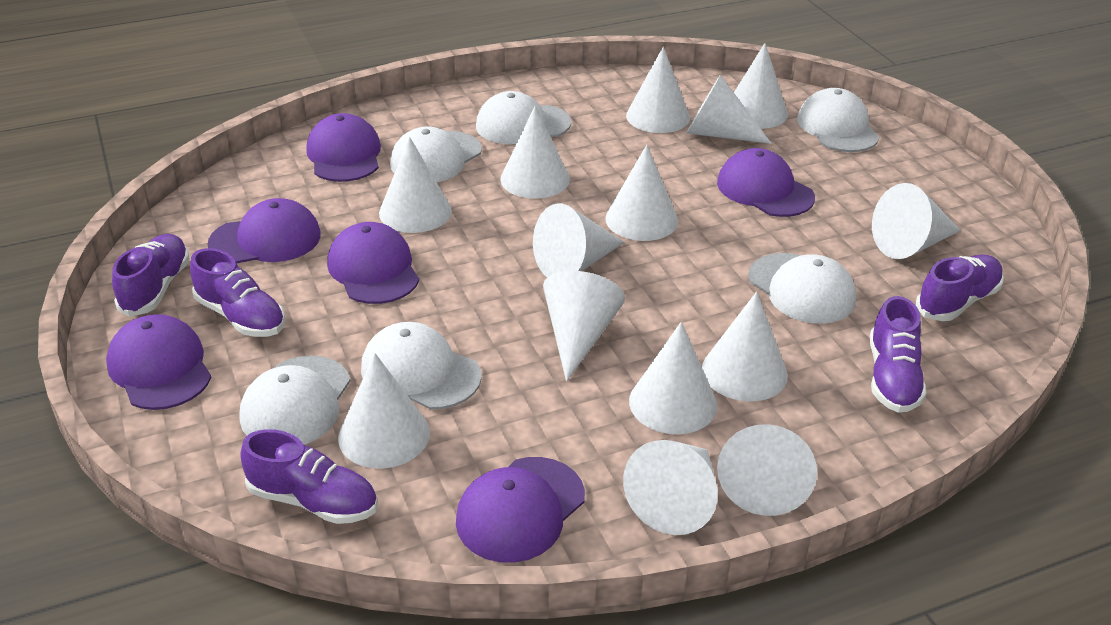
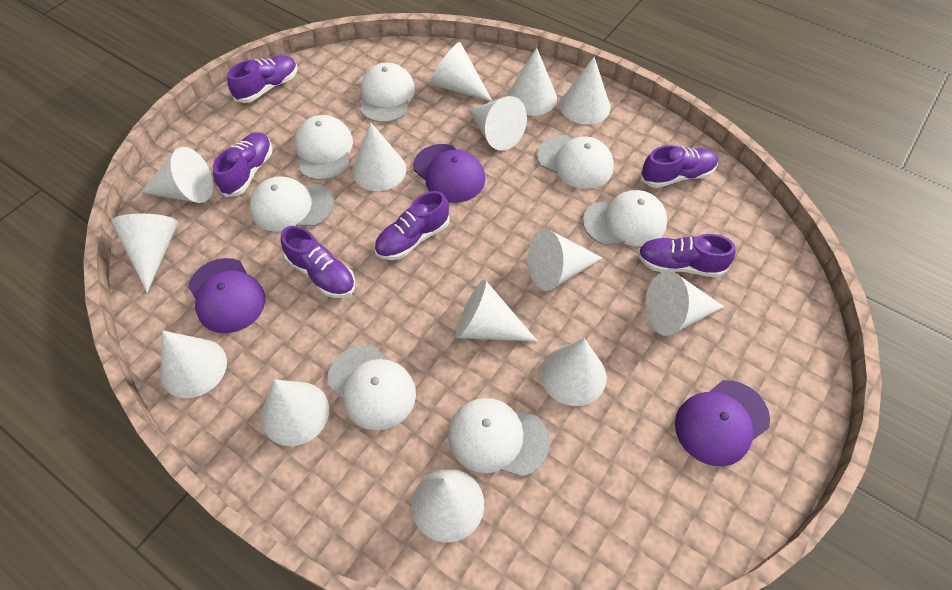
purple cap: [106,314,211,410] [208,198,321,263] [306,113,381,182] [327,222,419,304] [456,457,585,563] [717,148,815,217] = 6 -> [188,258,265,333] [413,144,485,203] [675,380,770,466] = 3
purple shoe: [112,234,190,317] [190,248,285,337] [240,429,378,524] [870,296,927,413] [916,255,1004,321] = 5 -> [213,132,272,197] [227,55,298,103] [281,226,355,298] [374,191,450,260] [638,234,736,277] [641,145,718,188] = 6
white cap: [239,356,350,445] [361,322,482,410] [390,127,482,182] [476,91,571,144] [748,253,856,324] [797,88,879,152] = 6 -> [250,176,334,232] [294,115,353,180] [327,345,416,430] [360,62,415,123] [448,398,550,477] [537,135,614,189] [583,190,667,246] = 7

